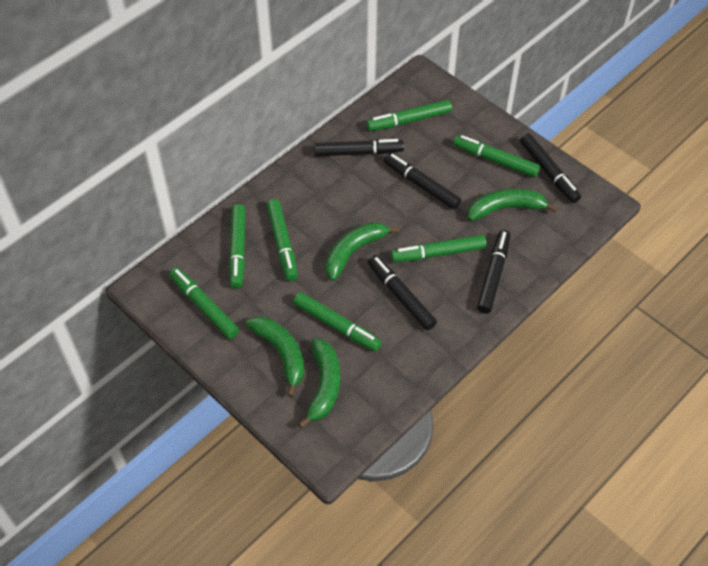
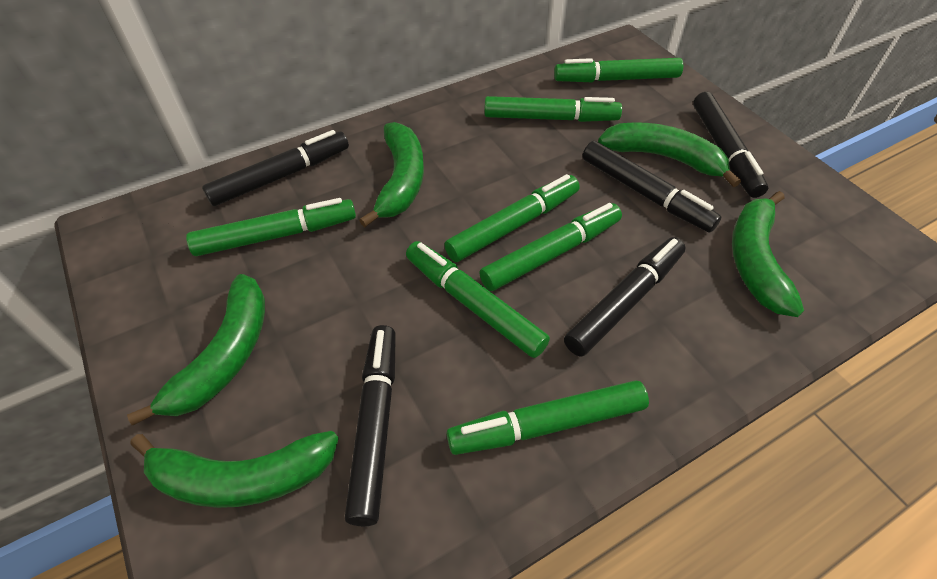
green banana: [246,316,304,397] [298,338,340,429] [325,222,400,281] [468,188,558,221] = 4 -> [127,274,265,425] [130,431,339,508] [359,122,424,227] [598,122,741,187] [732,191,804,317] = 5

